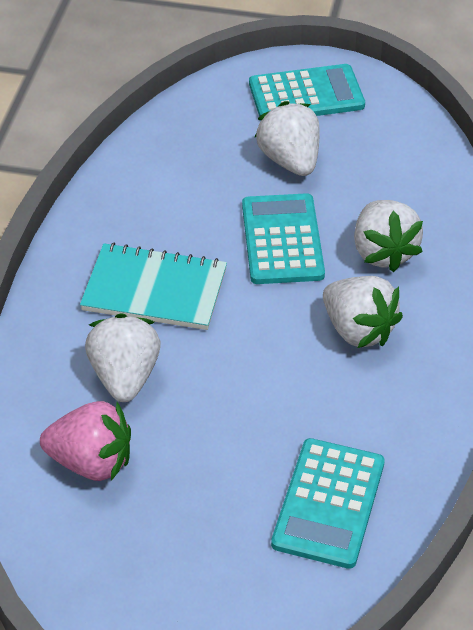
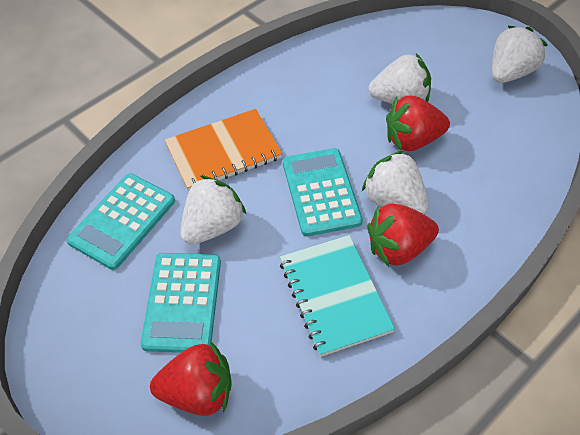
orange notebook: none = 0 -> [165,109,282,191] = 1
pink strawberry: [40,401,131,481] = 1 -> none = 0
red strawberry: none = 0 -> [150,342,232,416] [367,203,439,267] [386,96,450,151] = 3

